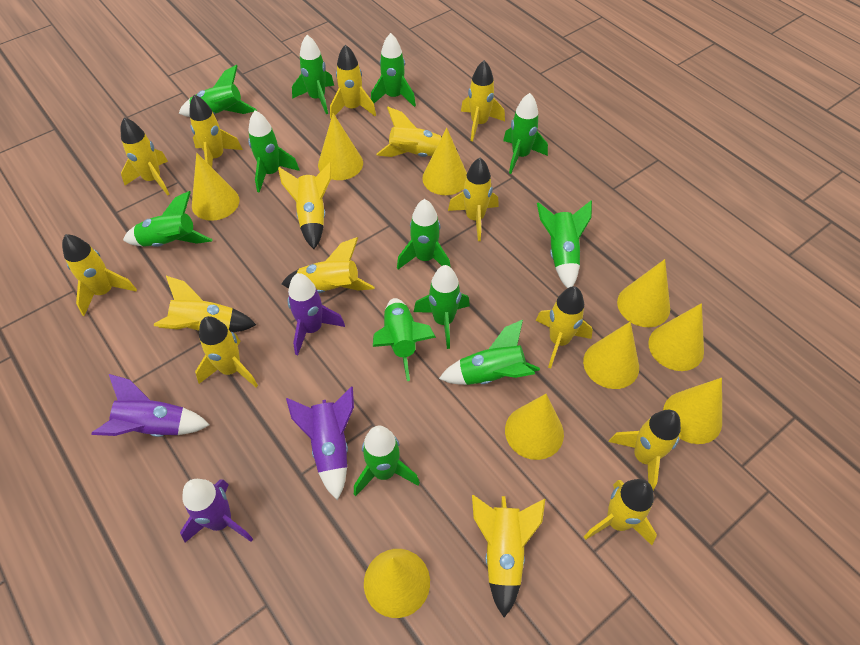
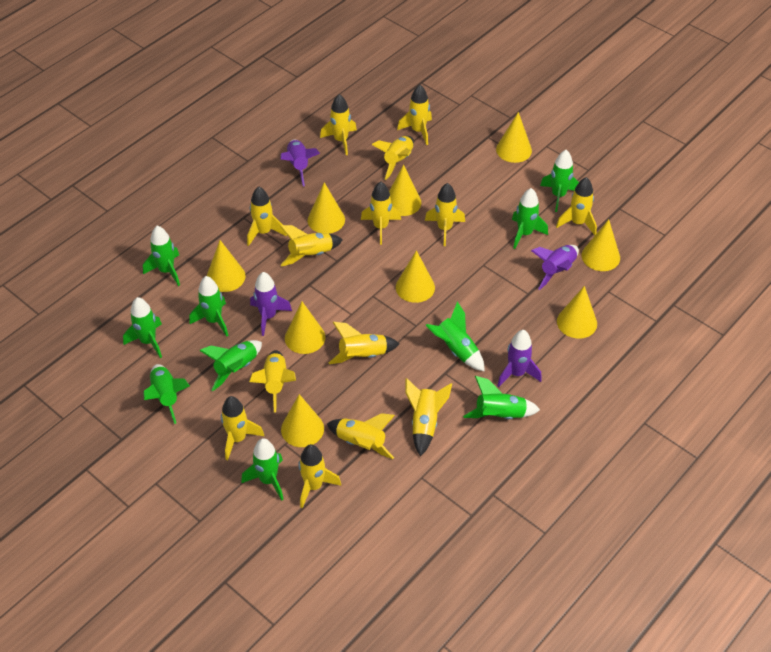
green rocket: [123,191,213,247] [179,65,257,117] [248,110,300,193] [292,35,334,114] [354,426,420,496] [371,33,416,107] [373,298,436,381] [397,199,450,269] [414,265,470,349] [439,320,540,385] [503,93,548,174] [537,201,592,288] = 12 -> [123,297,162,358] [143,226,180,286] [143,364,190,424] [189,276,228,337] [199,340,262,391] [241,438,284,501] [425,302,485,372] [463,376,540,419] [512,188,548,249] [540,150,579,212] = 10
yellow rocket: [62,234,137,316] [120,117,169,196] [154,276,256,332] [189,95,243,167] [195,316,258,387] [278,162,332,249] [281,237,375,293] [330,45,376,119] [377,107,458,157] [448,158,499,241] [461,60,505,141] [472,495,545,617] [535,286,593,368] [584,479,657,545] [609,409,681,490] = 15 -> [221,396,264,460] [247,187,287,246] [249,350,296,413] [280,225,343,267] [298,444,341,508] [320,94,357,155] [327,413,395,459] [329,322,400,364] [361,182,401,245] [372,136,414,180] [397,85,432,145] [405,378,452,456] [425,183,465,246] [556,177,597,235] = 14

